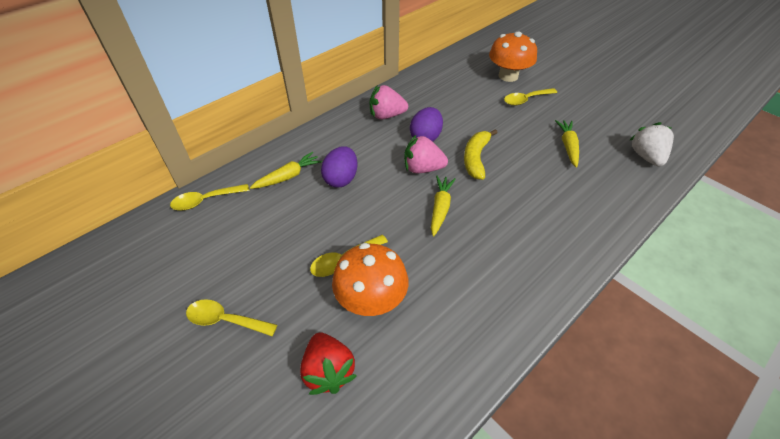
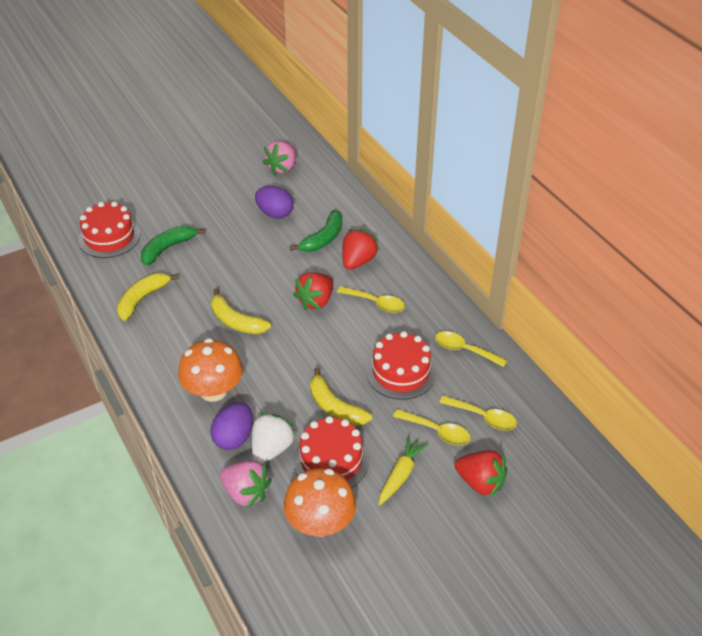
green banana: none = 0 -> [141,226,205,265] [290,210,342,252] = 2
red cake: none = 0 -> [78,201,140,258] [294,416,369,487] [366,331,436,400] = 3
red strawberry: [300,333,357,395] = 1 -> [293,272,333,310] [342,229,379,270] [455,450,507,498] = 3
yellow banana: [464,129,498,180] = 1 -> [117,273,179,321] [211,288,271,334] [310,367,372,426] = 3
yellow carrot: [250,152,322,189] [431,176,456,236] [555,120,579,168] = 3 -> [378,436,428,506] = 1

